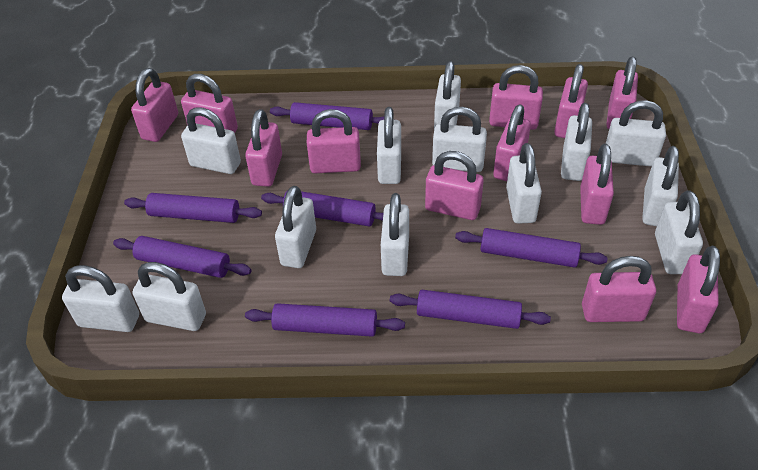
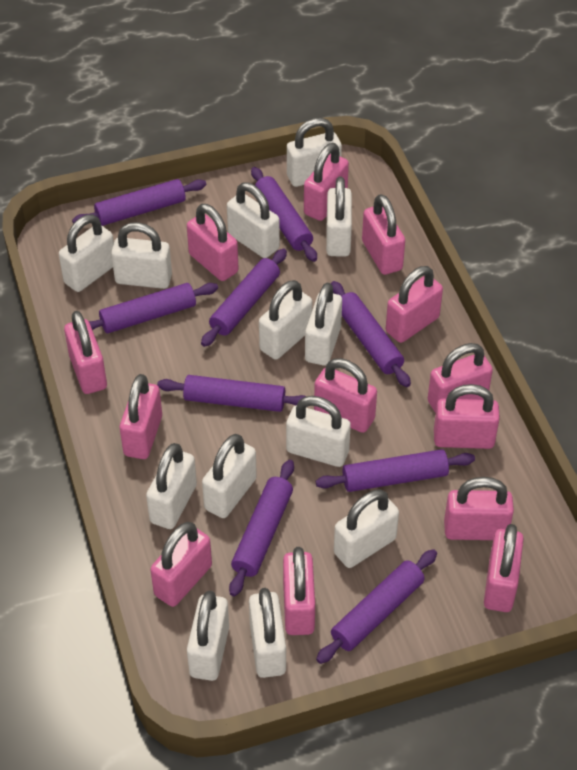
pink padlock: [131,68,178,142] [181,74,238,133] [245,109,282,187] [307,109,361,173] [425,151,484,220] [489,65,543,130] [493,104,531,181] [554,64,588,138] [580,144,614,225] [582,256,656,322] [606,57,638,129] [677,246,720,333] = 12 -> [64,311,107,394] [120,374,162,459] [150,522,212,607] [187,204,239,281] [283,547,315,635] [304,143,349,221] [314,358,377,433] [362,194,405,275] [386,266,443,343] [428,343,493,413] [434,384,500,449] [444,477,514,540] [484,524,524,612] = 13
purple rolling pin: [113,236,251,278] [124,193,262,223] [245,303,405,337] [261,190,383,226] [270,102,384,130] [390,290,551,329] [455,228,607,268] = 7 -> [72,179,206,226] [89,283,218,333] [157,375,307,412] [201,249,287,347] [229,460,294,596] [251,167,317,262] [316,449,475,492] [316,549,437,664] [331,281,411,387] = 9

